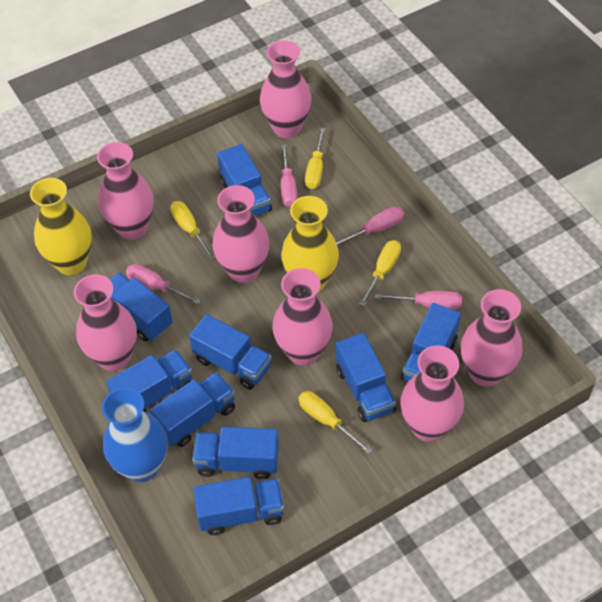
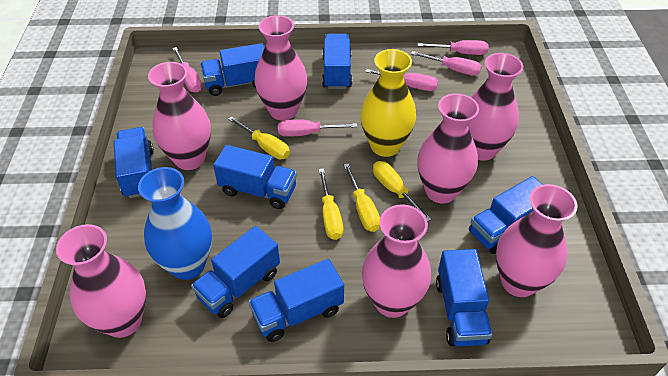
blue truck: [106,349,192,412] [110,272,173,342] [150,372,235,447] [189,314,272,390] [192,427,279,479] [193,477,284,535] [217,144,272,216] [336,333,396,422] [401,303,461,381] = 9 -> [114,127,154,198] [191,226,280,318] [200,43,264,96] [213,145,297,209] [249,259,344,342] [322,34,352,89] [436,249,492,347] [469,176,543,254] = 8
pink screwdriver: [126,264,201,304] [281,144,297,207] [336,207,404,246] [375,291,462,310] = 4 -> [172,47,202,93] [278,119,357,137] [365,69,438,91] [411,51,482,76] [418,40,489,55] = 5
yellow vase: [30,178,92,275] [281,196,339,292] = 2 -> [360,49,416,157] = 1

